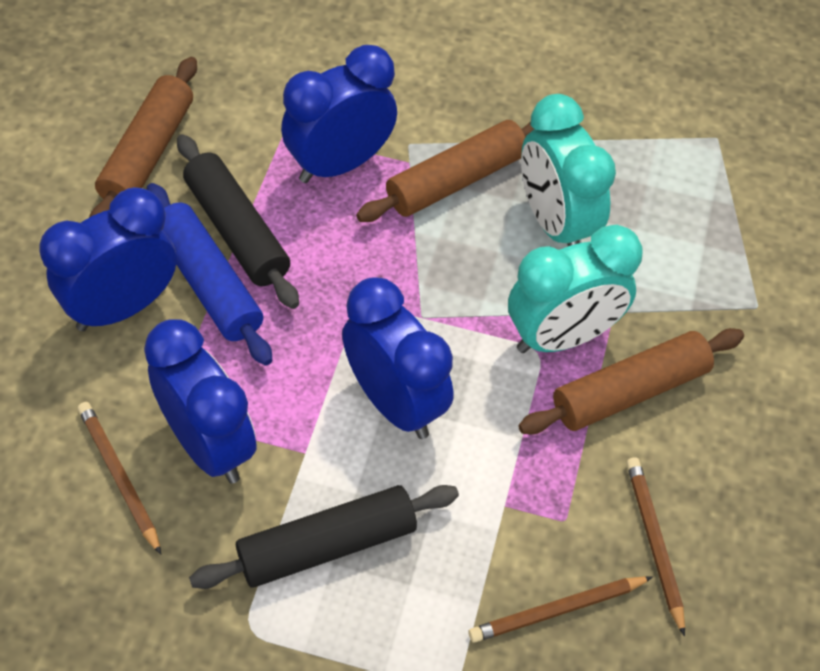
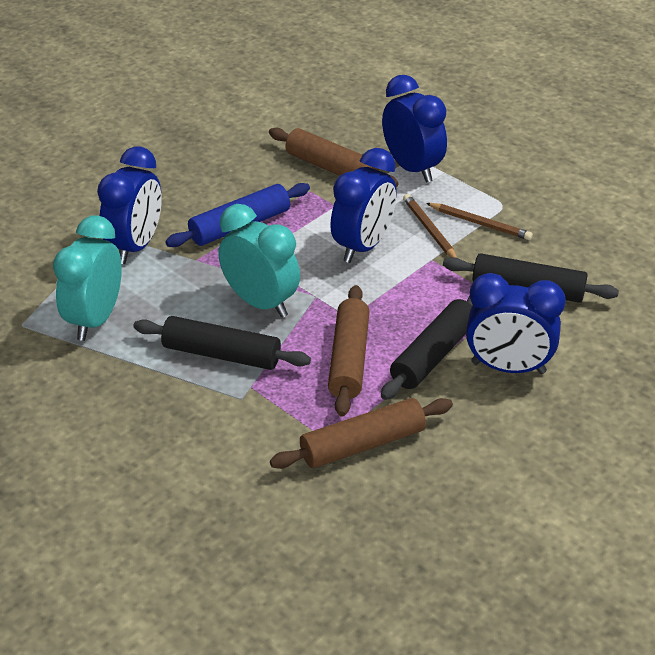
black rolling pin: [177,134,299,309] [189,485,459,589] = 2 -> [133,316,311,370] [381,296,472,400] [443,253,619,303] = 3
brown pencil: [78,402,161,555] [469,576,653,643] [626,457,685,637] = 3 -> [403,194,457,258] [426,203,533,240] = 2

